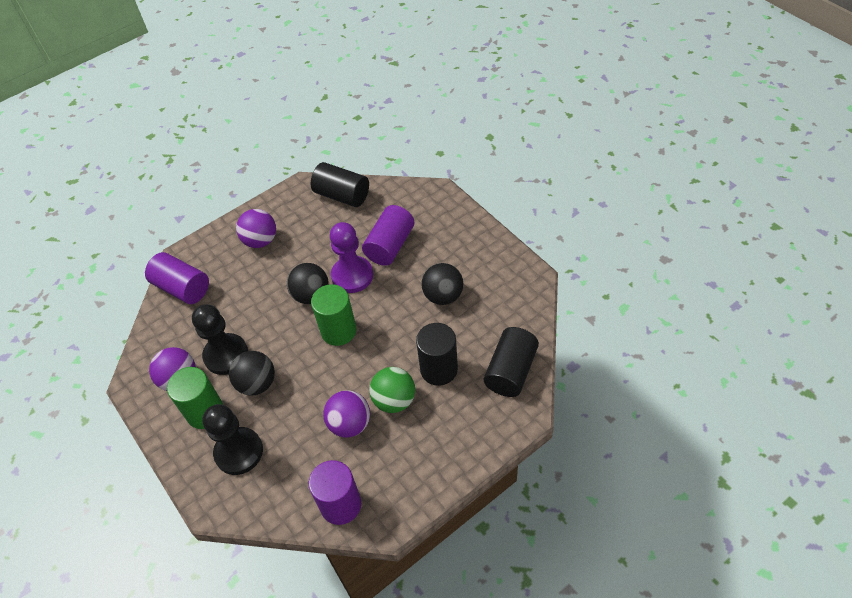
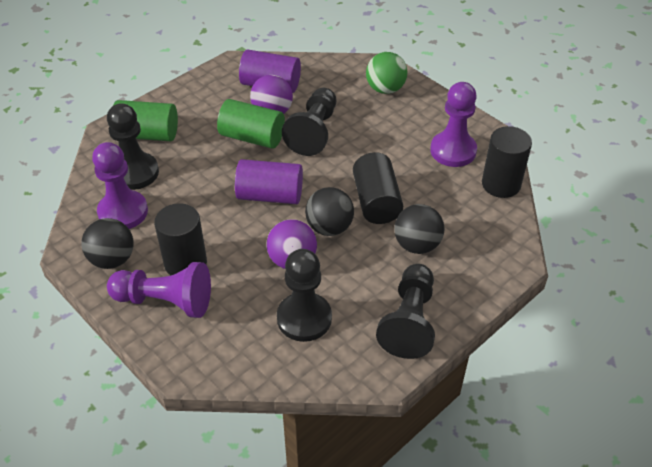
black pawn: [192,304,248,375] [202,404,263,475] = 2 -> [107,103,159,190] [277,249,332,342] [282,88,336,156] [376,264,435,359] = 4
purple ball: [149,347,196,391] [236,209,276,248] [323,390,370,438] = 3 -> [250,75,293,114] [266,219,317,269] = 2
purple cylinder: [145,252,209,304] [309,460,361,525] [362,205,415,266] = 3 -> [235,159,303,204] [239,50,301,93] = 2
purple pawn: [330,222,373,293] = 1 -> [92,142,148,229] [107,262,211,318] [430,82,477,167] = 3

